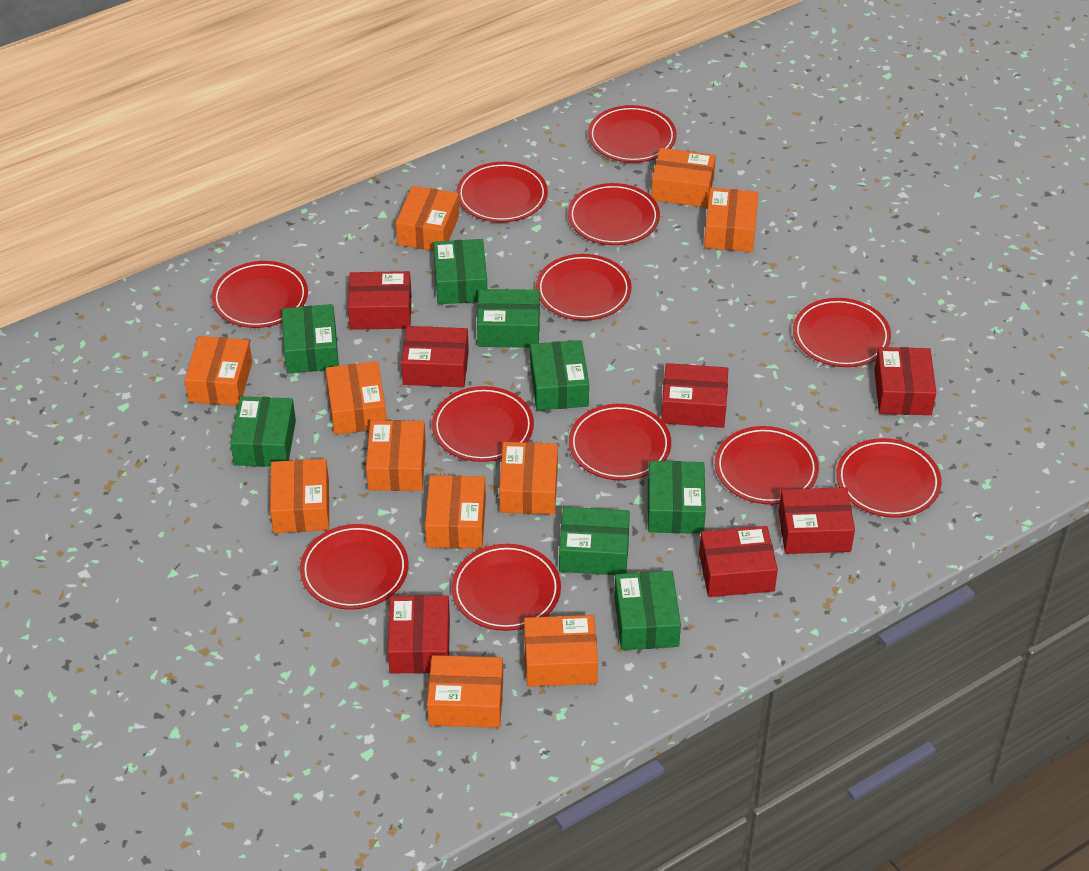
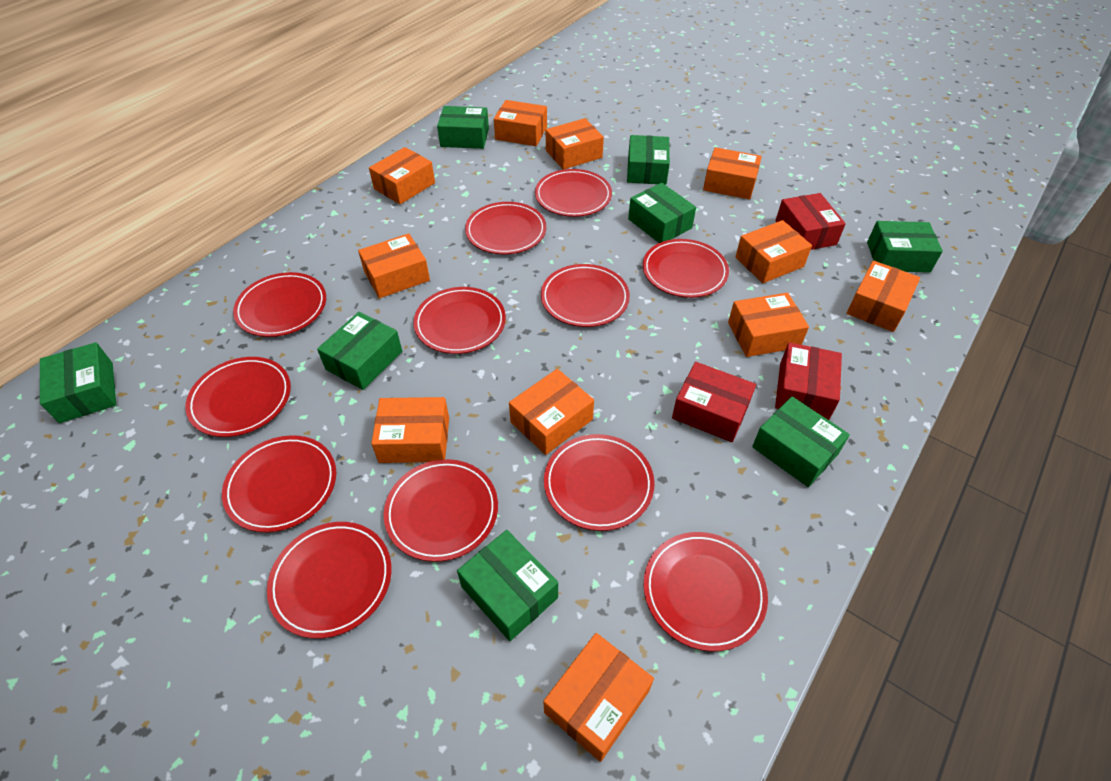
red box: [348,271,411,330] [388,595,450,673] [401,326,469,387] [661,363,728,428] [699,526,778,597] [779,487,855,554] [874,347,936,415] = 7 -> [672,362,756,442] [775,342,842,420] [776,193,846,250] = 3

